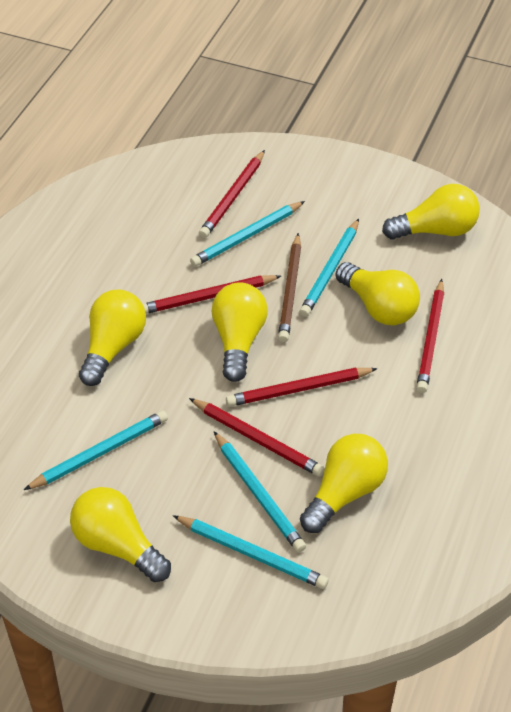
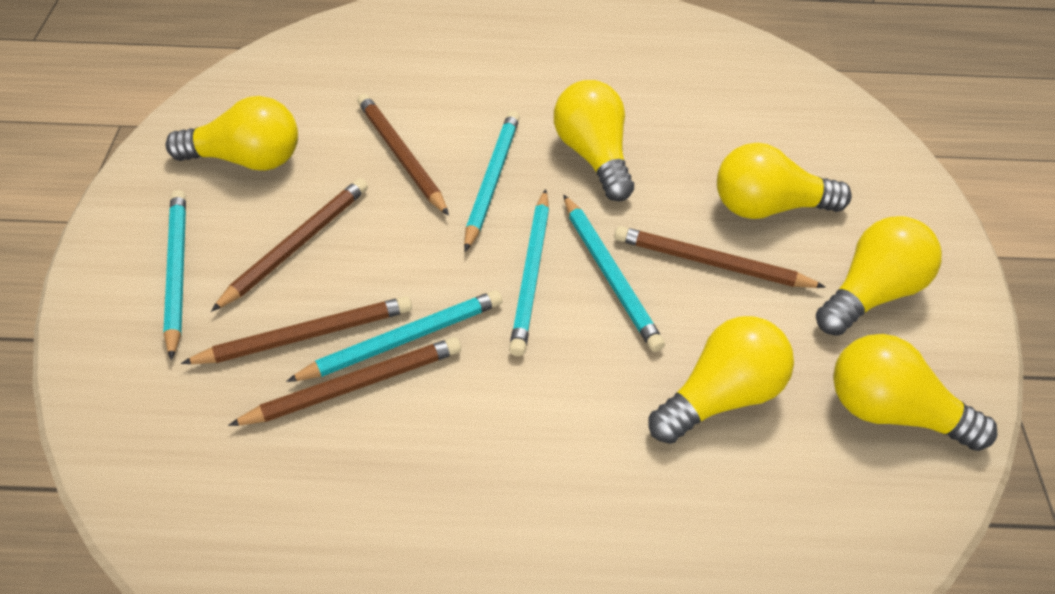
brown pencil: [278,233,301,342] = 1 -> [181,296,412,364] [211,178,368,312] [228,337,461,426] [357,94,449,216] [614,226,826,288] = 5
red pencil: [143,275,281,314] [189,398,325,477] [199,150,265,238] [226,368,378,407] [416,279,444,393] = 5 -> none = 0

